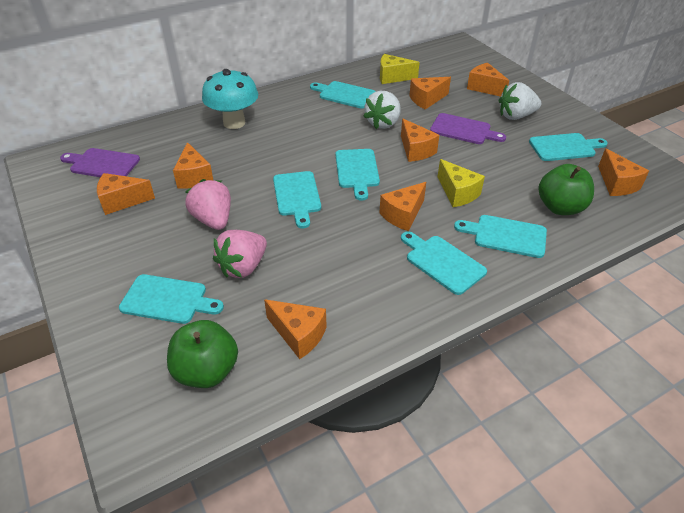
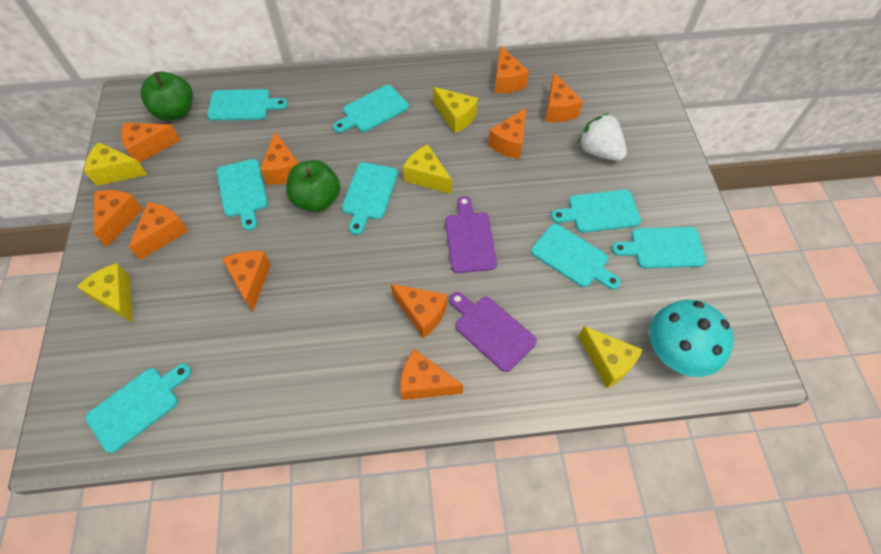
orange cheese: [97,173,155,215] [173,142,213,189] [264,299,327,359] [379,182,426,231] [401,118,439,162] [409,77,451,110] [467,63,509,97] [598,149,649,196] = 8 -> [94,190,143,247] [121,123,180,163] [129,202,188,260] [222,251,271,312] [260,132,299,185] [391,284,447,338] [400,349,464,400] [488,107,527,159] [494,46,529,93] [545,73,583,122] = 10
pink strawberry: [185,179,231,230] [213,230,267,278] = 2 -> none = 0
turquoise cutting board: [119,274,224,324] [273,171,321,228] [310,81,376,109] [335,149,380,201] [401,231,487,295] [454,215,547,258] [529,133,608,161] = 7 -> [85,364,191,453] [207,89,288,121] [217,159,268,231] [333,85,409,133] [342,162,398,235] [531,224,621,289] [551,190,641,233] [612,227,706,269] = 8
white strawberry: [363,90,401,129] [499,82,541,120] = 2 -> [578,113,627,161] = 1
yellow cheese: [380,54,420,84] [438,159,485,207] = 2 -> [77,263,133,323] [84,142,147,186] [403,145,452,194] [433,87,478,133] [578,326,643,388] = 5

